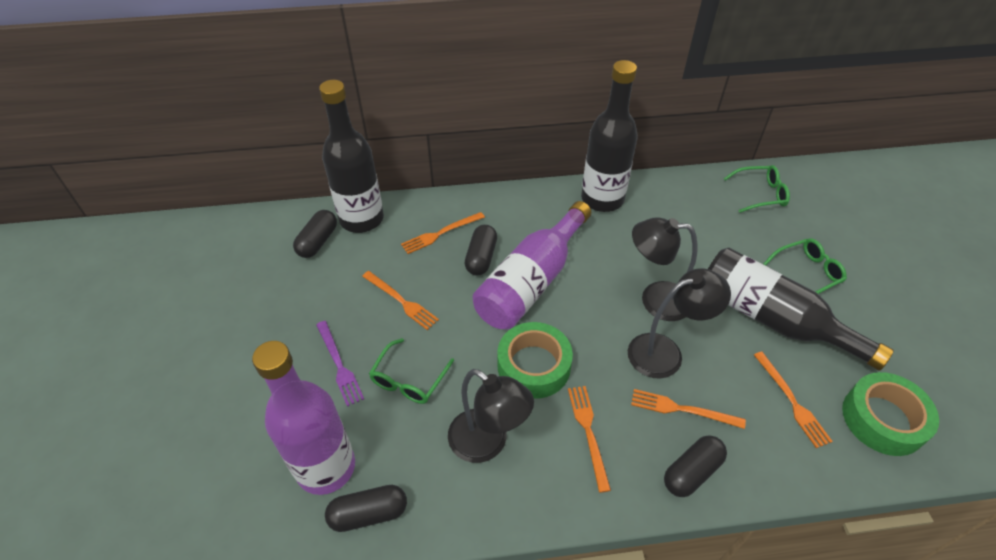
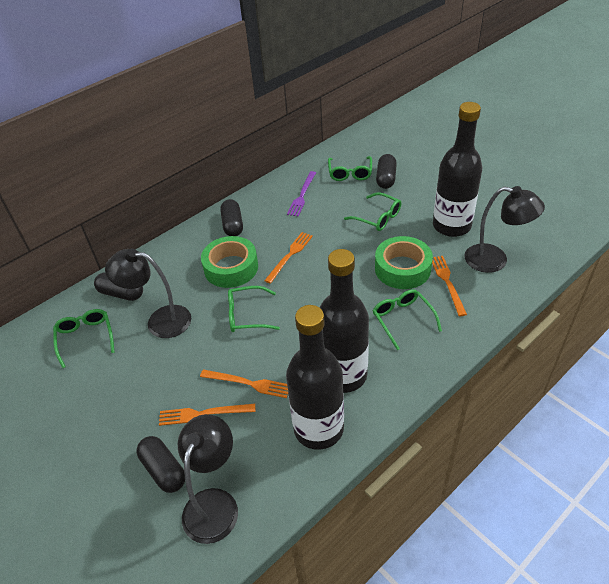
green glasses: [369,338,454,404] [724,165,790,213] [763,238,847,294] = 3 -> [53,309,115,368] [228,286,280,332] [328,156,372,181] [344,193,401,231] [373,289,442,350] = 5
orange fork: [362,271,439,330] [401,212,485,254] [568,386,611,493] [631,389,746,429] [754,352,833,448] = 5 -> [159,404,256,426] [200,369,289,398] [264,232,313,284] [432,256,467,316] = 4
purple bottle: [252,341,355,495] [473,201,591,329] = 2 -> none = 0

